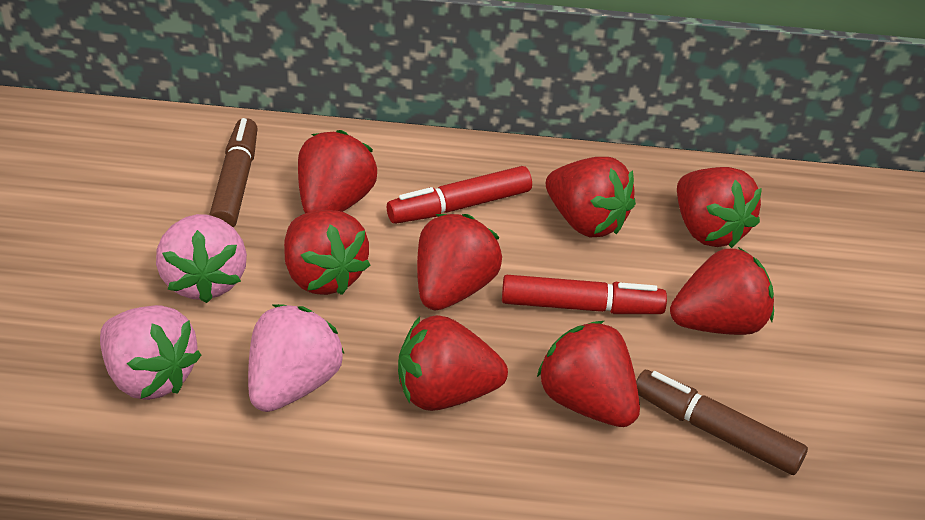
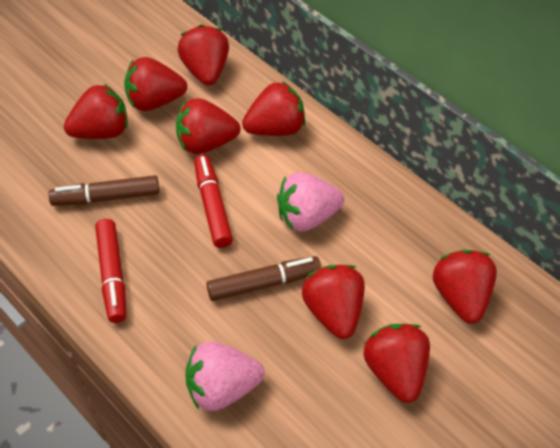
pink strawberry: [100,305,201,400] [156,214,247,303] [248,304,344,412] = 3 -> [186,342,264,411] [277,172,344,232] = 2

